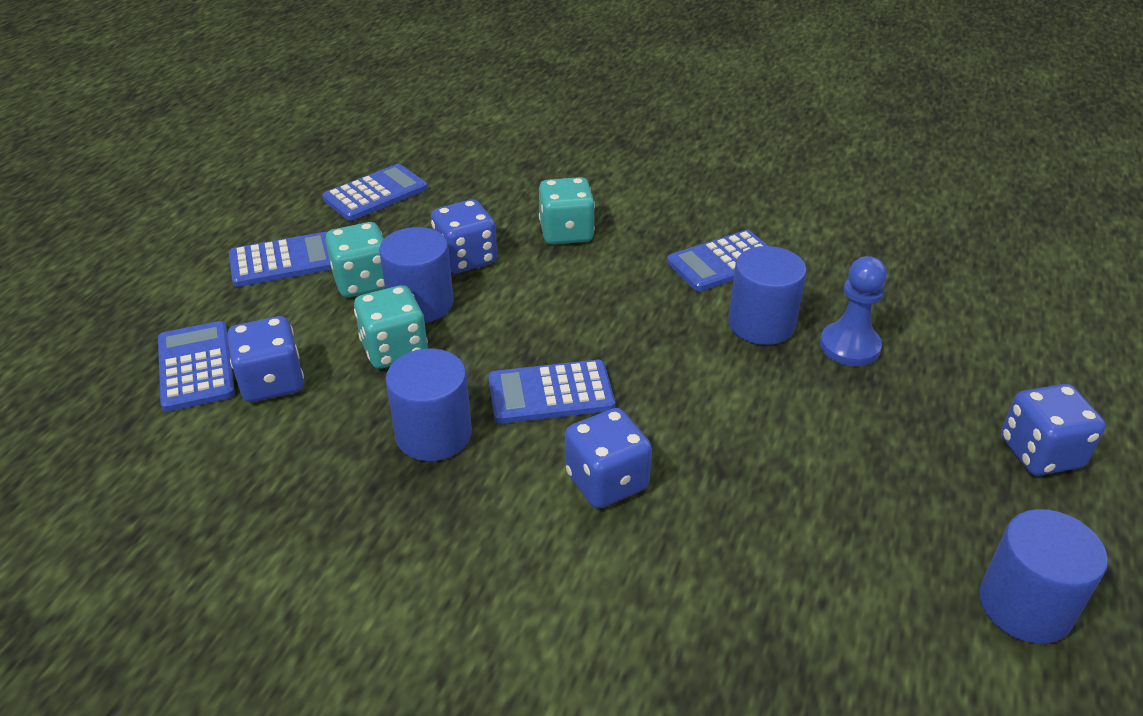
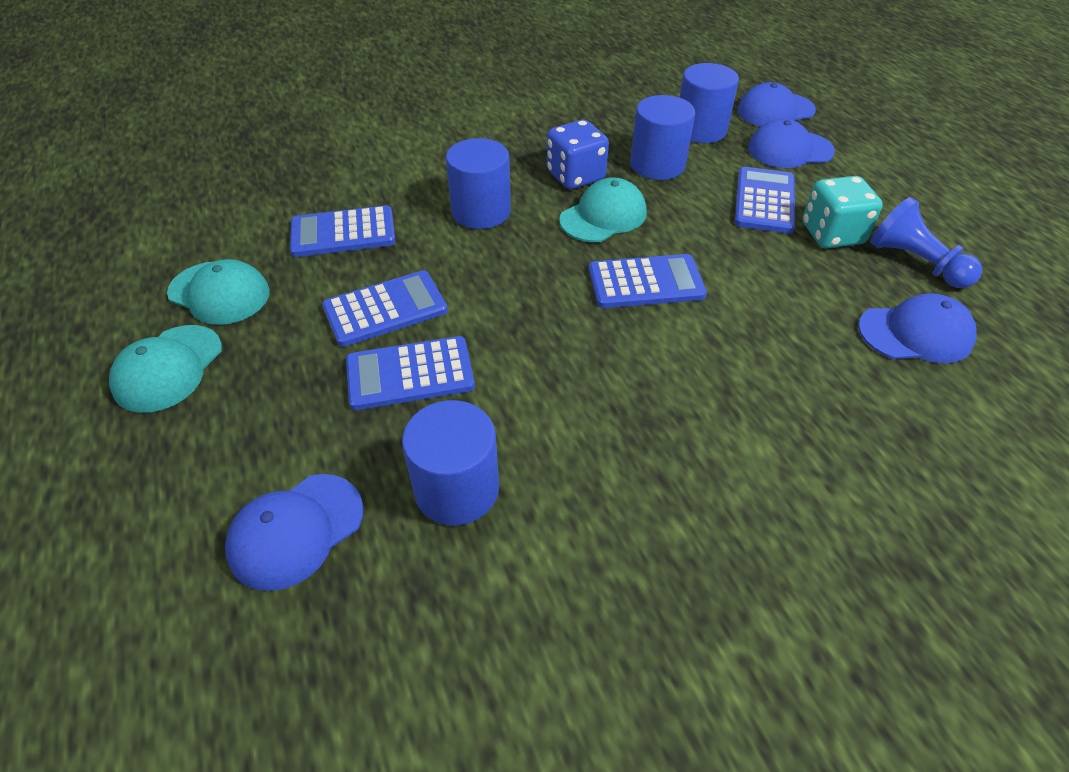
blue cap: none = 0 -> [225,474,364,591] [737,82,816,127] [748,119,835,168] [858,293,977,363] = 4
blue dice: [227,316,304,402] [431,199,497,273] [565,408,652,508] [1001,384,1106,475] = 4 -> [547,120,609,189] = 1
turquoise cap: none = 0 -> [109,325,222,413] [167,259,270,325] [559,177,647,242] = 3
turquoise dice: [325,222,385,297] [354,285,428,369] [539,177,595,244] = 3 -> [802,176,883,248] = 1

